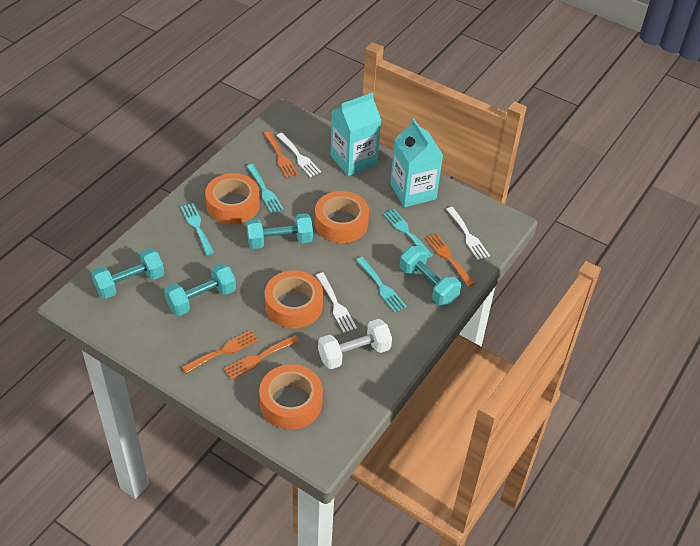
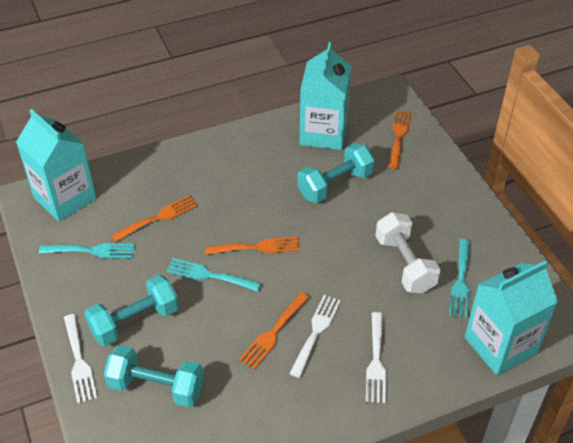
orange tape: [205,173,260,225] [259,364,323,429] [265,270,323,329] [315,191,369,243] = 4 -> none = 0
turquoise carton: [331,92,381,176] [390,118,443,207] = 2 -> [16,109,96,222] [300,42,351,150] [465,260,558,375] = 3
turquoise dumbbell: [91,248,164,299] [164,263,236,316] [246,213,313,249] [400,246,461,305] = 4 -> [84,275,179,346] [104,345,204,407] [297,143,375,203] = 3
turquoise fork: [180,203,214,256] [246,164,284,214] [356,257,407,313] [383,209,433,258] = 4 -> [39,243,135,258] [166,258,261,292] [449,239,470,318] = 3

